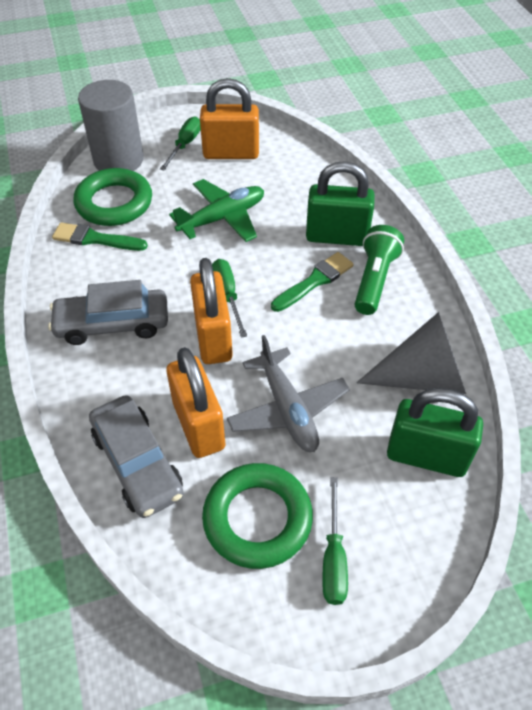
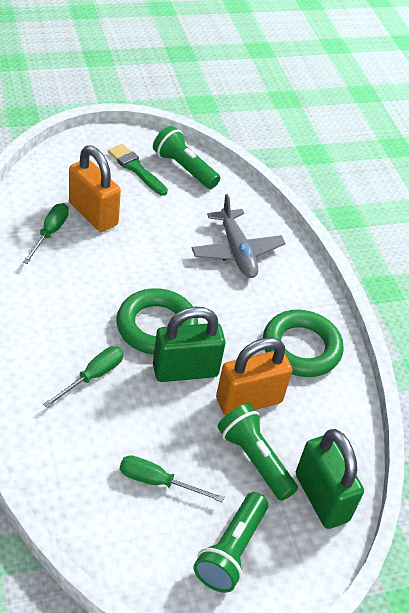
green brush: [52,222,148,251] [271,252,354,312] = 2 -> [108,144,168,196] = 1
green flashlight: [355,225,404,315] = 1 -> [153,126,220,189] [194,492,268,593] [218,404,298,501] = 3
green plane: [169,179,264,242] = 1 -> none = 0
grey car: [48,280,168,345] [89,395,184,518] = 2 -> none = 0
grey cone: [356,312,466,394] = 1 -> none = 0
grey cylinder: [78,80,144,171] = 1 -> none = 0
orange padlock: [166,347,225,458] [190,258,233,364] [200,78,259,159] = 3 -> [69,146,121,232] [216,337,292,415] = 2

